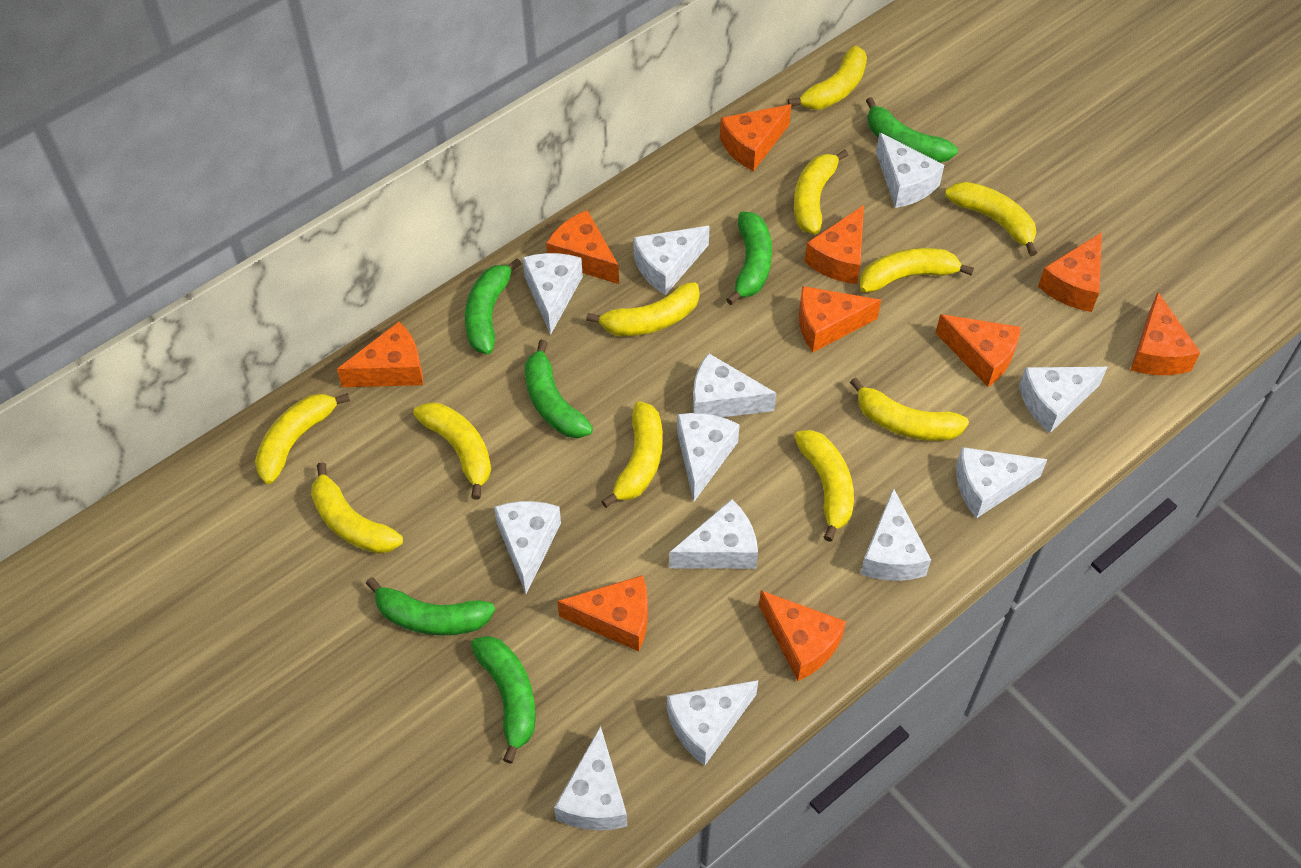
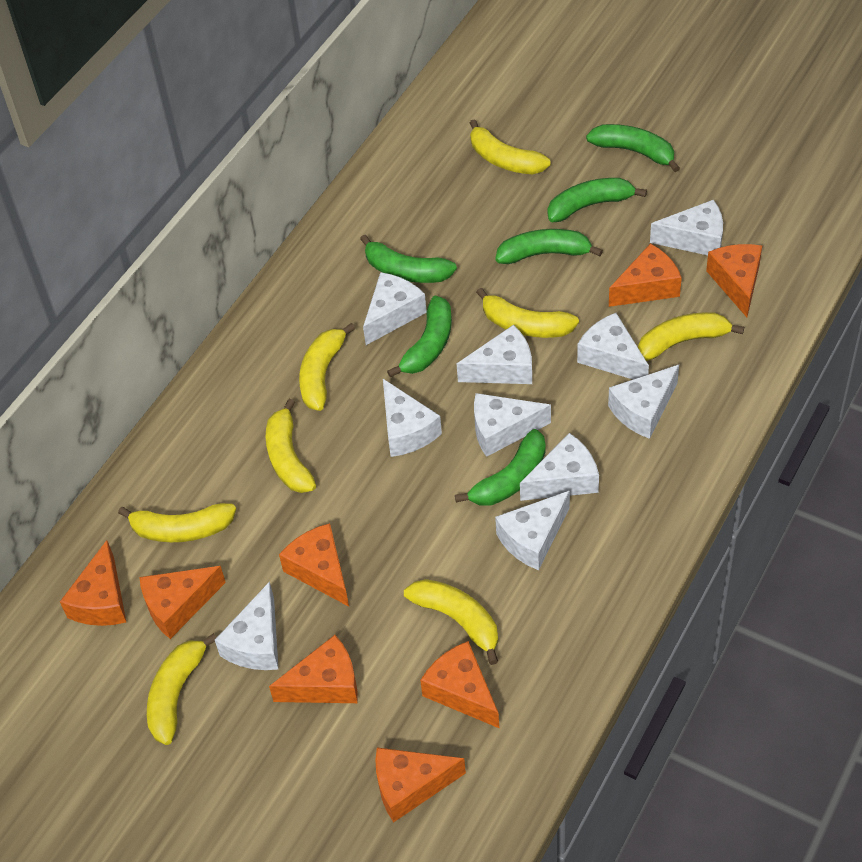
orange cheese: [337,321,423,387] [546,210,619,284] [557,575,648,651] [720,104,792,171] [759,591,846,681] [799,286,881,352] [805,205,864,284] [936,314,1021,387] [1038,232,1102,312] [1131,292,1201,375] = 10 -> [60,540,126,626] [139,566,226,639] [269,635,358,703] [279,523,349,607] [375,748,466,822] [420,641,499,728] [609,243,682,307] [706,244,762,317] = 8
white cheese: [494,501,561,594] [522,253,583,335] [554,726,627,830] [633,226,710,295] [667,680,758,766] [669,499,758,569] [677,413,740,502] [693,353,777,417] [860,488,931,581] [876,132,944,208] [956,447,1048,518] [1019,367,1107,433] = 12 -> [215,581,279,670] [363,272,427,345] [383,379,442,457] [457,325,532,384] [474,393,551,457] [495,491,570,570] [520,433,599,501] [577,313,649,379] [608,365,679,439] [650,199,723,255] = 10
yellow banana: [255,393,350,484] [311,462,403,554] [413,402,491,500] [586,282,700,336] [601,401,663,508] [788,46,867,109] [794,149,848,235] [794,430,854,542] [850,377,969,441] [860,248,974,293] [945,181,1037,256] = 11 -> [118,503,236,542] [147,633,217,745] [266,399,316,493] [299,323,356,411] [404,579,498,665] [470,119,551,174] [476,288,579,338] [638,312,744,361] = 8

